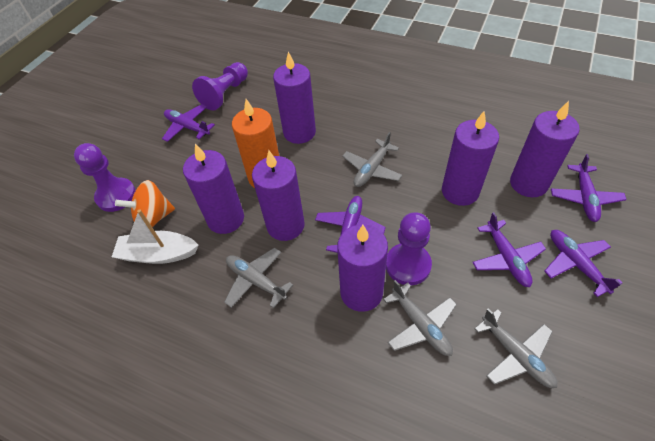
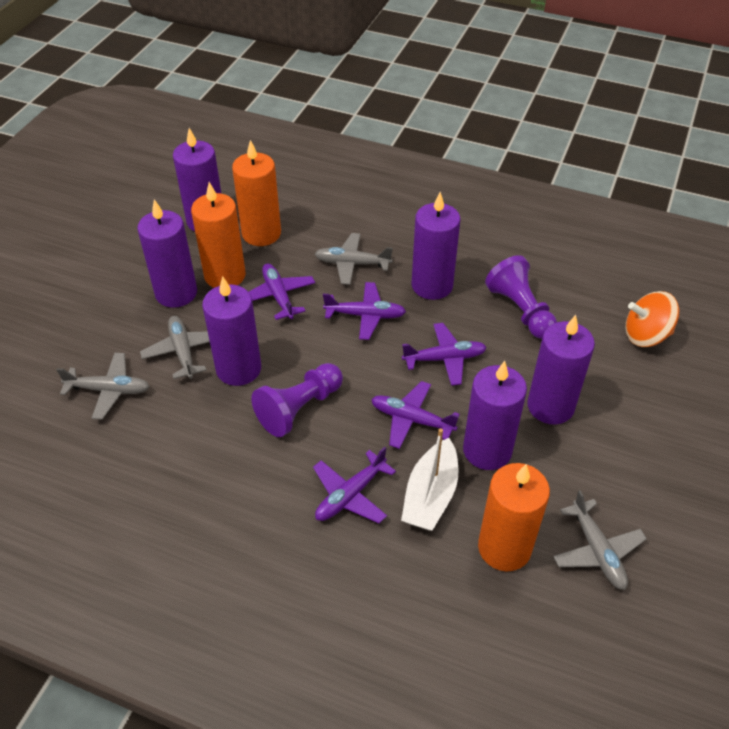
orange candle: [232,99,279,188] = 1 -> [191,182,246,288] [232,140,281,246] [478,463,550,572] = 3
purple pawn: [74,143,136,212] [192,62,248,110] [386,212,432,285] = 3 -> [251,363,343,437] [485,255,557,339] = 2

